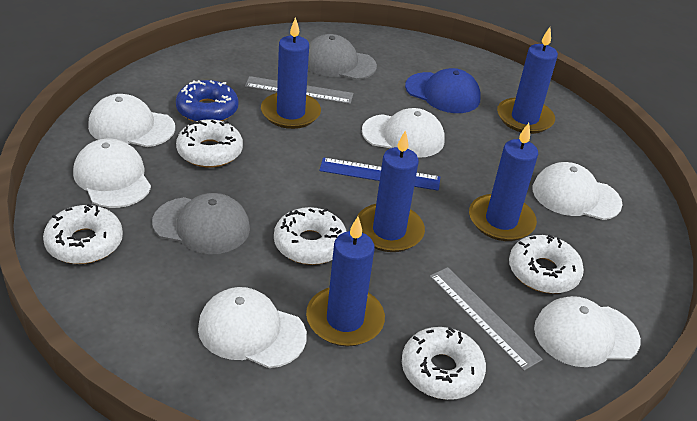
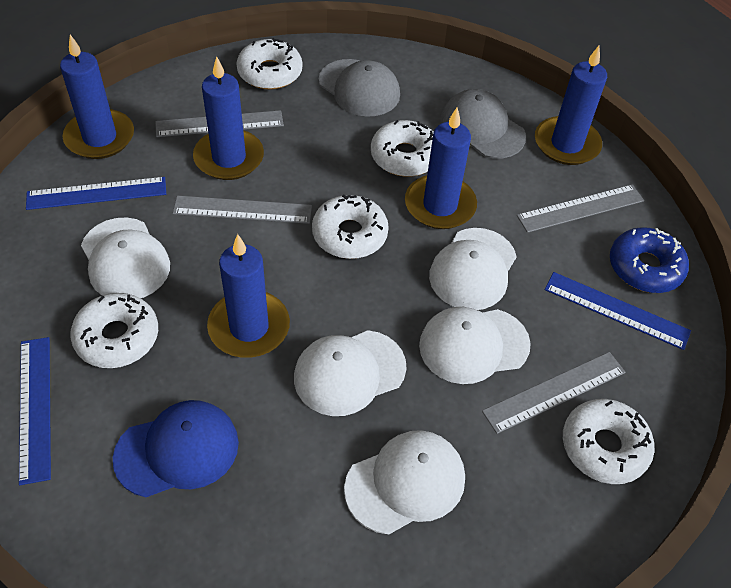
blue ruler: [319,158,440,191] = 1 -> [19,337,51,485] [26,177,166,210] [545,272,691,350] = 3
grey ruler: [245,76,353,104] [429,267,543,371] = 2 -> [155,110,284,137] [173,196,312,224] [482,352,626,434] [517,185,644,233] = 4
white cap: [73,139,151,208] [88,94,175,147] [198,287,307,368] [362,108,445,158] [533,162,622,220] [534,296,641,367] = 6 -> [81,217,170,298] [294,330,407,416] [344,430,465,534] [419,307,531,384] [429,228,517,310] = 5

